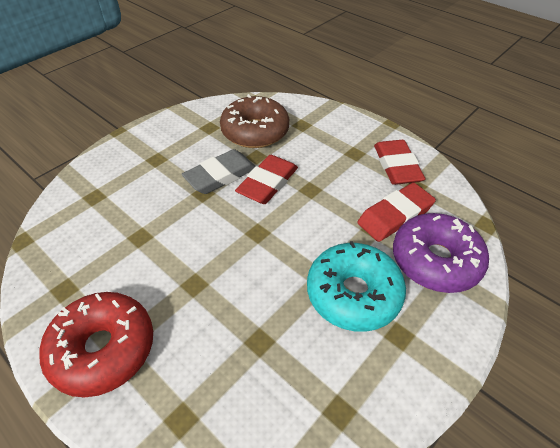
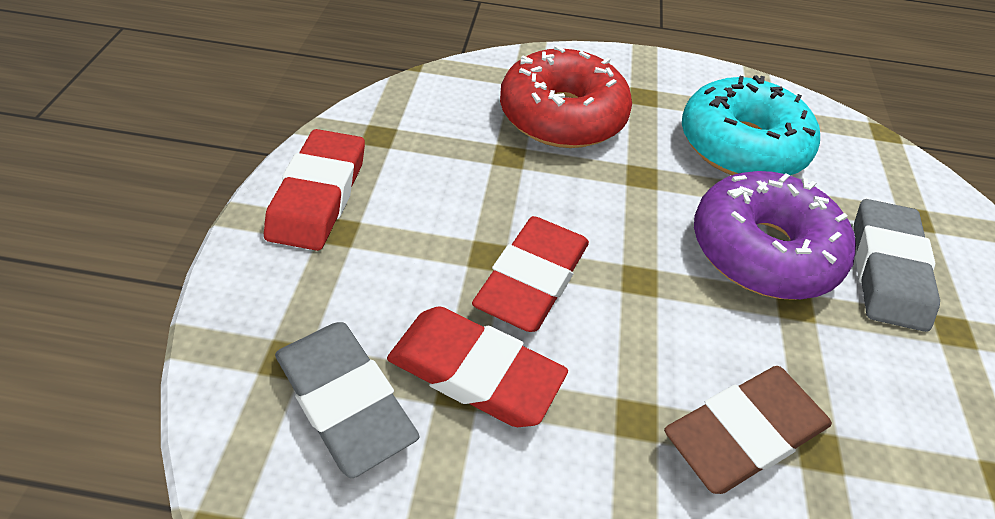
brown donut: [220,94,289,148] = 1 -> none = 0
brown eraser: none = 0 -> [664,366,832,494] = 1
grey eraser: [182,149,256,194] = 1 -> [275,322,420,478] [854,199,940,332] = 2

